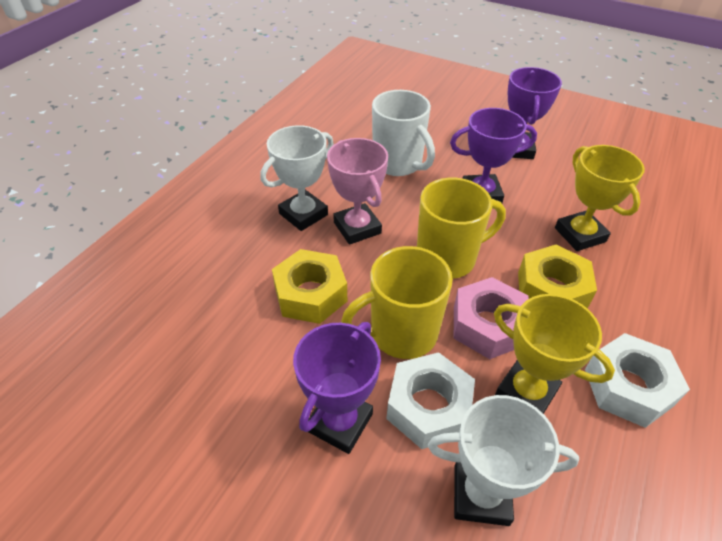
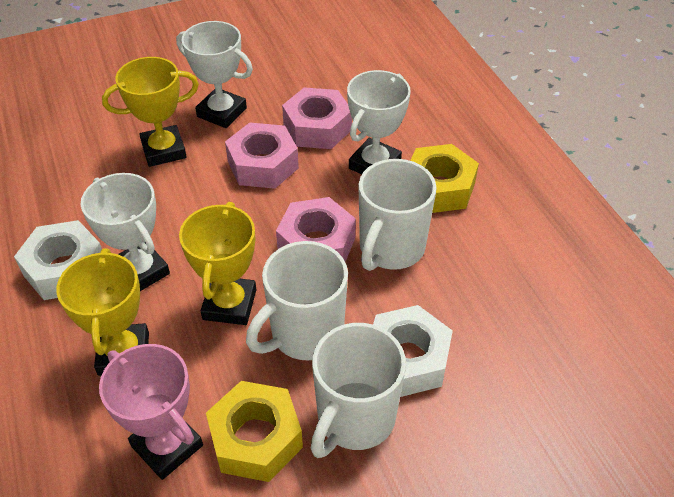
pink nut: [454,277,529,359] = 1 -> [225,122,299,189] [276,197,356,262] [282,87,352,149] = 3
purple trophy: [293,322,381,454] [450,108,537,203] [508,67,562,159] = 3 -> none = 0
white mug: [372,90,435,176] = 1 -> [246,241,348,361] [311,323,406,458] [358,159,437,271] = 3
white trophy: [261,125,334,231] [428,395,579,526] = 2 -> [80,173,170,291] [176,21,253,128] [347,70,411,174] = 3
yellow mug: [341,246,453,359] [417,178,506,279] = 2 -> none = 0
yellow trophy: [494,294,615,414] [555,145,645,251] = 2 -> [56,248,149,376] [102,57,199,167] [179,202,256,325] = 3

